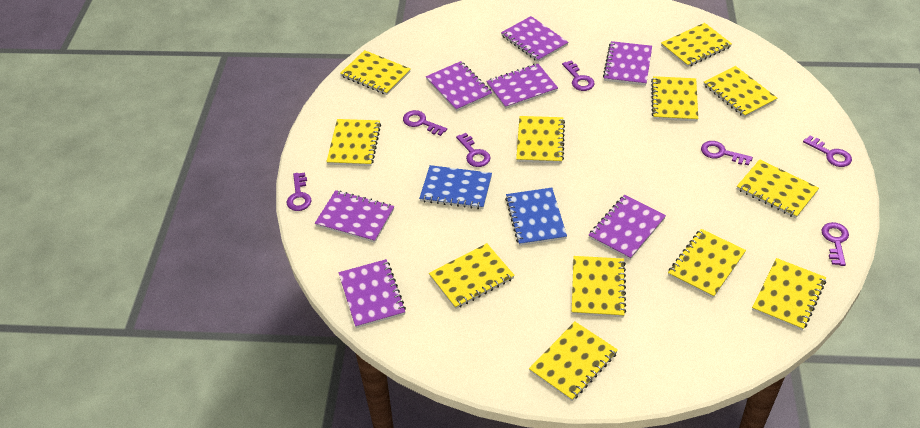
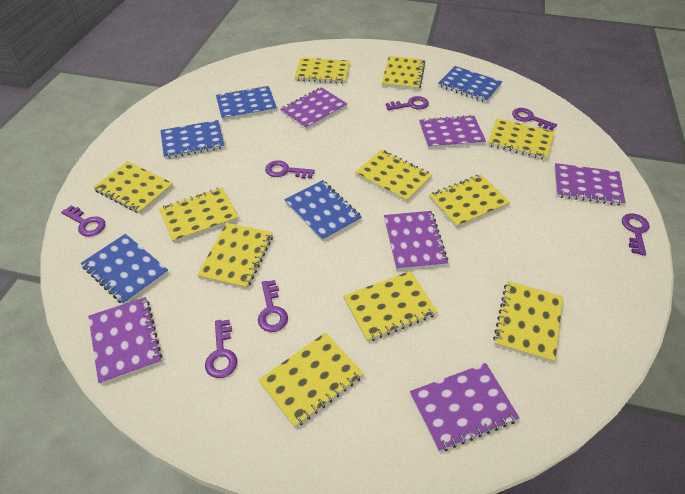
blue notebook: [419,165,492,209] [505,188,567,246] = 2 -> [81,234,169,304] [160,120,225,159] [216,86,277,120] [284,180,362,241] [438,66,502,103] = 5
purple notebook: [315,190,394,243] [338,259,406,328] [426,61,492,112] [486,64,558,109] [501,16,569,62] [589,195,666,260] [603,41,652,86] = 7 -> [88,297,162,385] [280,87,347,130] [384,211,448,270] [410,363,520,452] [419,115,486,149] [554,163,625,206] = 6
yellow notebook: [326,119,381,166] [340,50,411,95] [429,243,515,309] [516,116,565,163] [529,322,618,401] [572,256,626,317] [651,76,698,122] [661,23,732,67] [668,229,746,298] [704,66,777,118] [737,159,819,218] [752,258,826,331] = 12 -> [93,161,173,214] [159,187,239,243] [197,223,273,289] [258,332,364,428] [294,58,350,84] [343,271,437,342] [355,150,432,202] [382,56,425,90] [429,174,511,228] [487,119,554,160] [493,281,563,363] = 11

